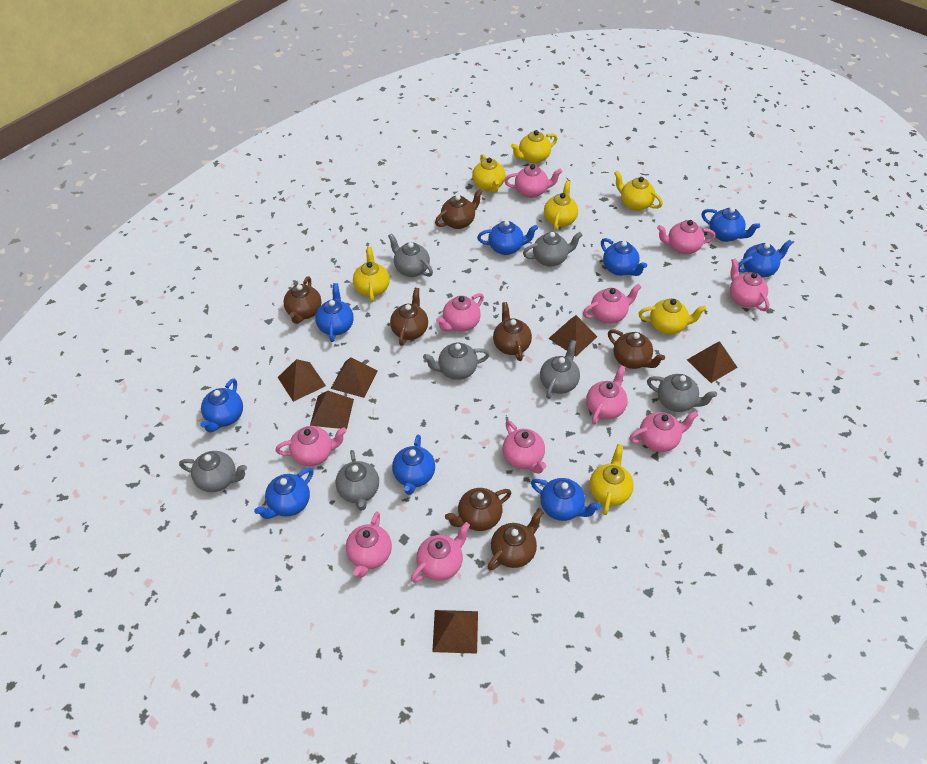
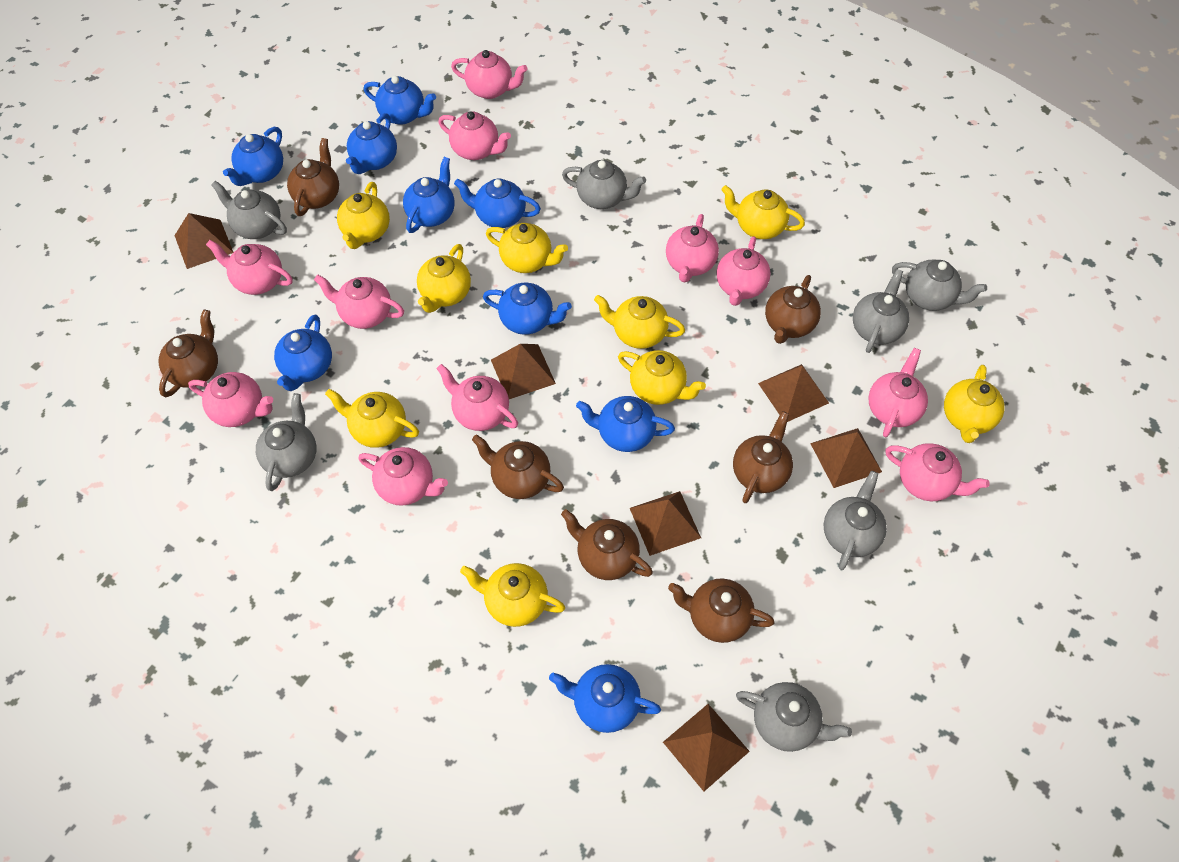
yellow teapot: [353,246,390,302] [472,154,505,193] [511,130,558,164] [544,181,578,231] [589,444,634,515] [614,171,663,211] [638,298,706,334] = 7 -> [325,389,419,448] [337,182,390,249] [417,244,471,313] [460,563,565,627] [486,223,568,273] [594,295,685,349] [618,350,706,405] [721,185,805,239] [944,365,1005,443] = 9

